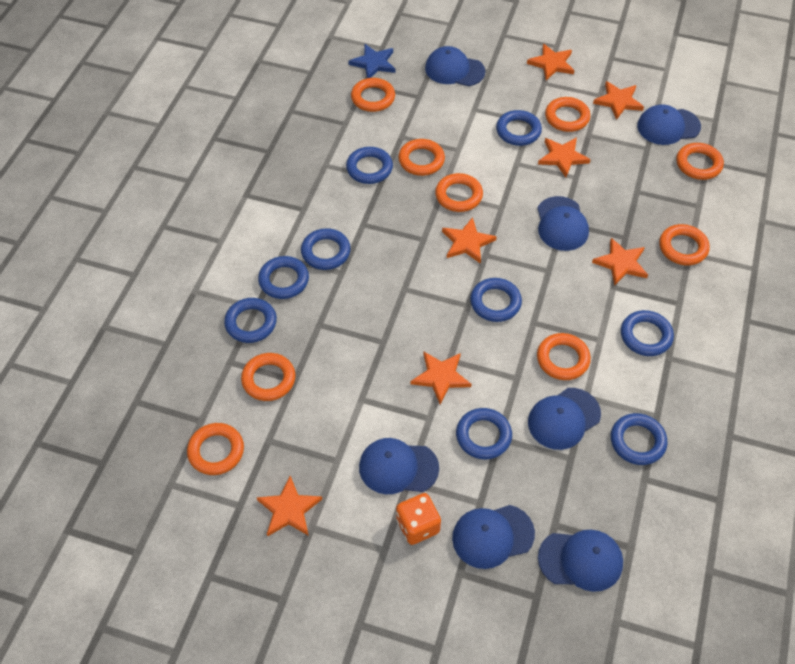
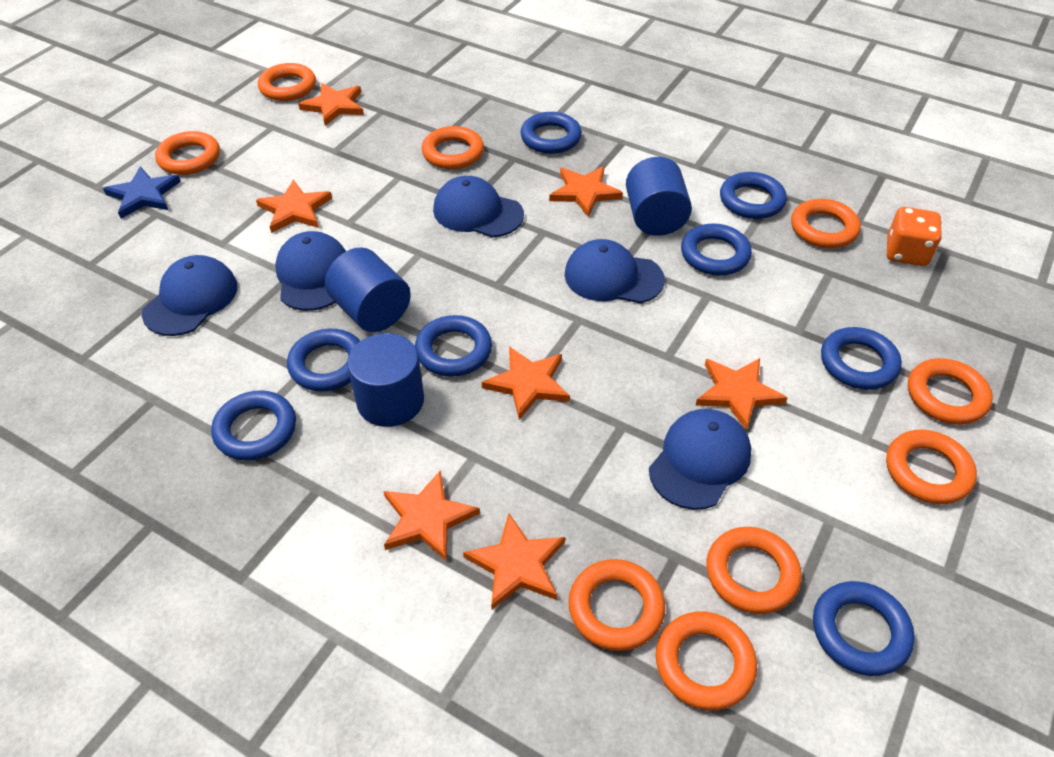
blue cap: [359,438,439,494] [425,46,485,86] [452,505,535,569] [528,388,601,450] [537,196,589,251] [538,530,623,592] [637,104,701,145] = 7 -> [142,255,237,336] [275,231,346,311] [433,176,524,237] [564,239,665,304] [649,409,751,510] = 5
blue cylinder: none = 0 -> [325,247,411,332] [347,333,424,427] [626,157,692,236] = 3
blue ring: [224,298,277,343] [258,256,309,299] [301,228,351,270] [346,147,393,184] [456,408,512,460] [470,278,522,322] [496,110,542,146] [611,413,668,465] [621,310,674,356] = 9 -> [211,390,296,461] [287,329,360,391] [415,315,492,377] [520,112,582,154] [681,223,752,275] [720,172,787,219] [813,581,915,676] [821,327,902,390] = 8

